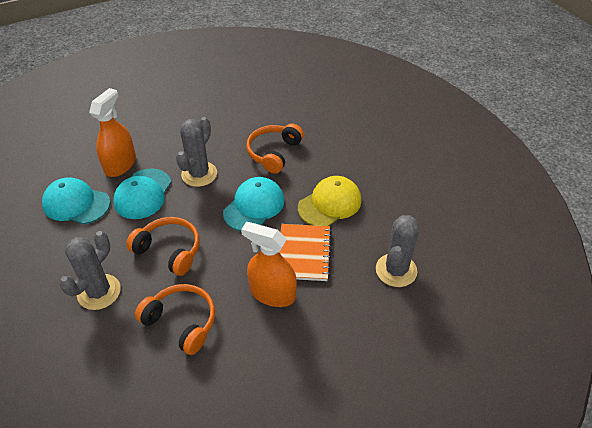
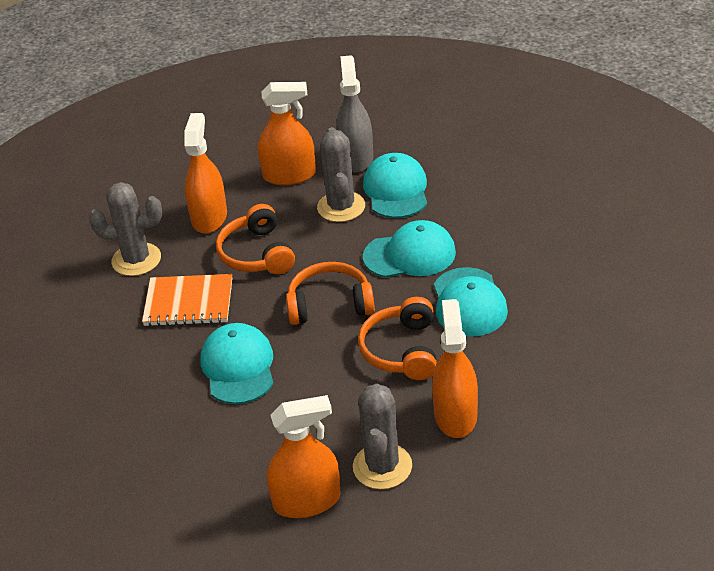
grey spray bottle: none = 0 -> [336,55,373,173] = 1
orange spray bottle: [89,88,136,177] [241,222,297,307] = 2 -> [184,113,227,234] [258,82,316,185] [267,395,341,518] [432,299,478,438] = 4
turquoise cap: [42,177,111,224] [113,168,171,219] [223,177,284,231] = 3 -> [201,323,274,404] [363,153,427,218] [363,220,456,277] [434,267,508,337] = 4
yellow cap: [298,176,362,226] = 1 -> none = 0

